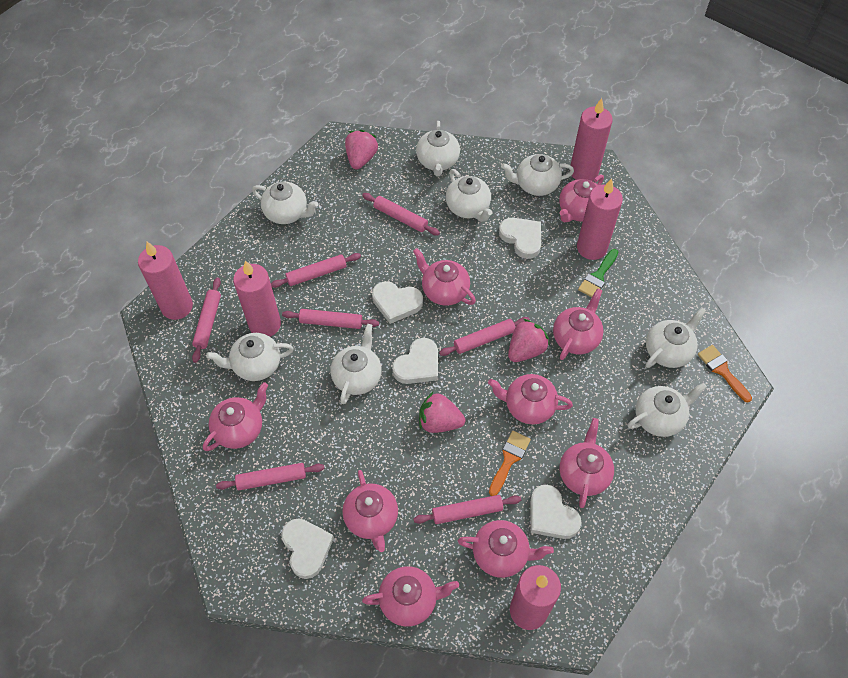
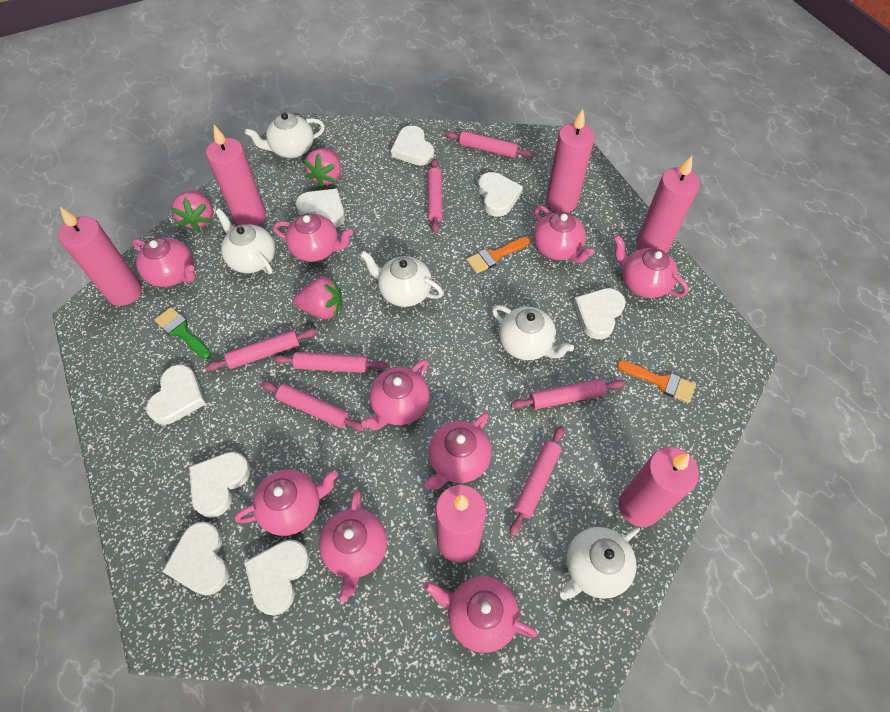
pink candle: [138,242,193,320] [233,260,281,337] [510,565,561,630] [571,98,613,181] [577,178,623,260] = 5 -> [58,207,142,306] [206,125,266,226] [436,485,486,563] [546,109,595,212] [619,447,699,527] [636,156,700,253] = 6
white heart: [281,518,334,579] [372,281,423,324] [392,338,438,384] [499,218,541,259] [530,485,582,539] = 5 -> [146,364,206,425] [162,522,229,596] [189,452,250,518] [244,539,310,616] [296,189,345,228] [391,125,434,166] [478,172,523,217] [573,288,626,339] = 8
white teapot: [206,333,294,381] [252,182,318,224] [331,324,382,404] [416,121,460,176] [446,169,492,222] [501,154,574,196] [628,383,707,437] [646,307,706,368] = 8 -> [215,208,275,274] [245,113,325,158] [360,251,443,307] [492,305,574,360] [560,526,640,600] = 5

